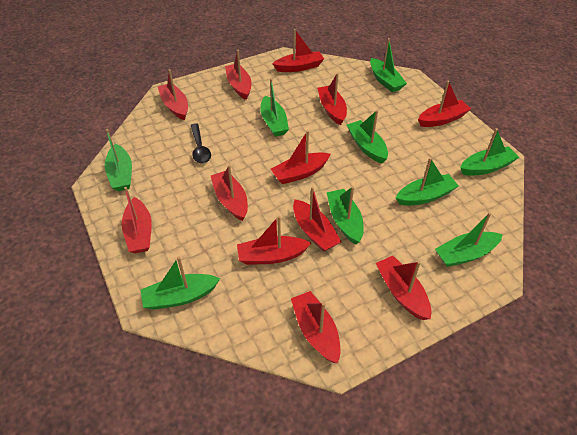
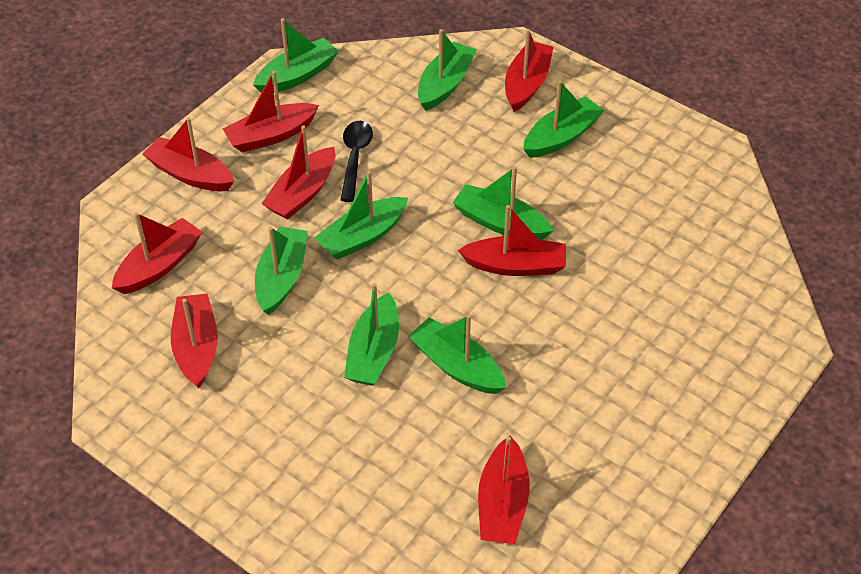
green boat: [105,129,132,191] [141,256,220,310] [260,78,289,137] [327,186,363,245] [347,110,388,163] [370,38,407,92] [396,158,459,206] [435,212,503,267] [460,128,520,176] = 9 -> [253,18,339,93] [255,226,308,315] [314,171,408,260] [344,283,399,386] [409,315,506,394] [418,29,477,111] [453,166,553,240] [523,80,605,158] = 8
red boat: [122,187,152,253] [158,69,188,120] [211,165,248,221] [225,50,251,100] [237,216,311,265] [271,130,331,184] [273,29,324,72] [291,291,341,363] [293,187,342,252] [317,73,347,125] [376,256,431,320] [418,81,471,127] = 12 -> [112,212,202,294] [143,117,234,191] [171,294,218,388] [223,71,319,152] [261,125,335,220] [458,205,566,276] [478,436,530,544] [505,29,553,112] = 8

